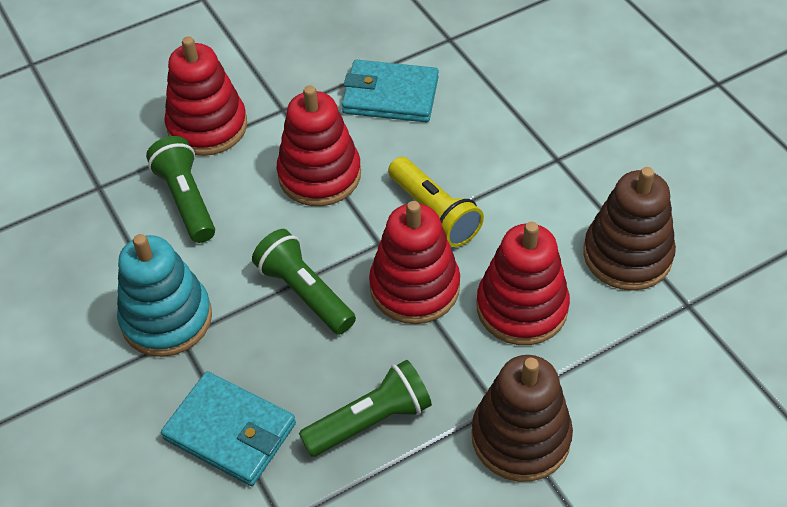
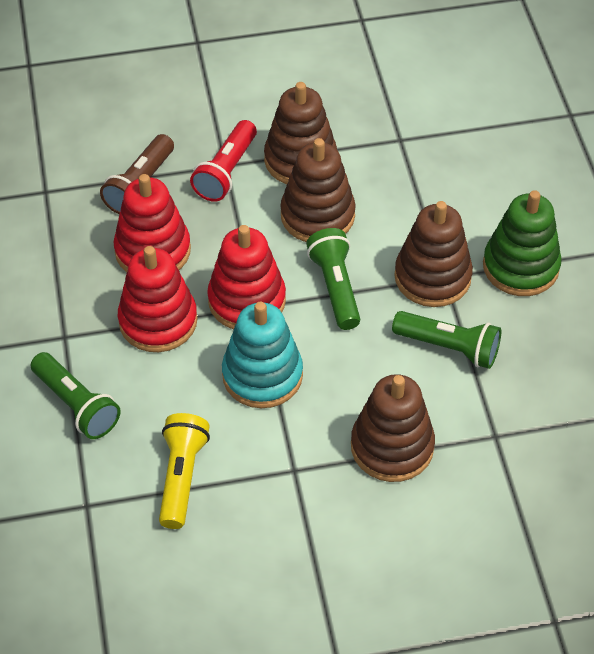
brown flashlight: none = 0 -> [100,134,174,214] = 1
brown stacking toy: [471,355,573,482] [583,167,676,291] = 2 -> [264,82,337,184] [280,138,356,242] [351,374,435,482] [394,201,473,307] = 4
green stacking toy: none = 0 -> [483,190,562,296] = 1
red flashlight: none = 0 -> [190,120,257,202] = 1
red stacking toy: [165,36,247,156] [276,85,361,206] [369,201,460,324] [476,222,570,345] = 4 -> [114,174,191,272] [118,246,197,352] [207,225,286,329] = 3
turquoise wallet: [161,371,296,486] [342,60,439,122] = 2 -> none = 0

